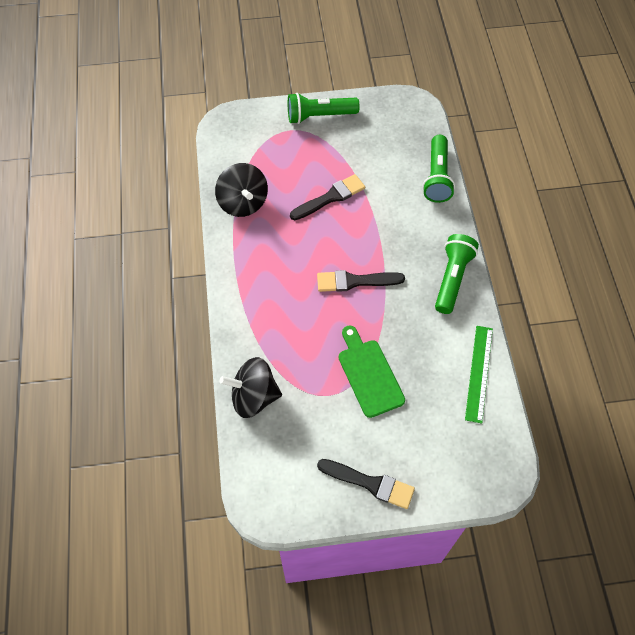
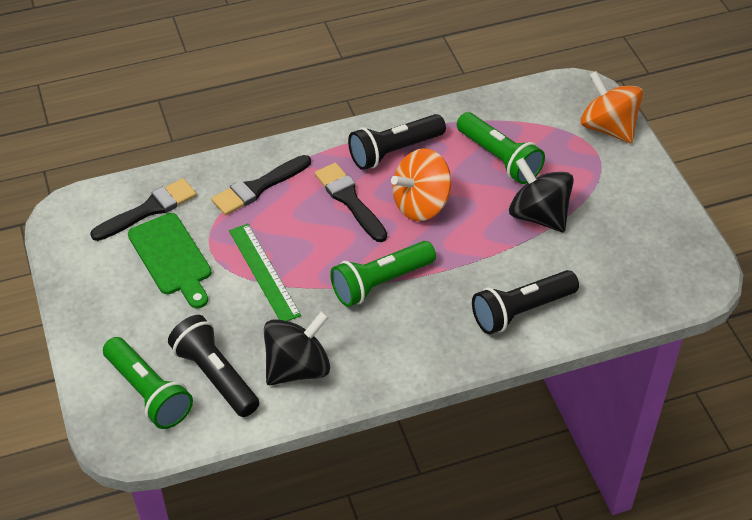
black flashlight: none = 0 -> [168,315,259,417] [348,114,446,170] [472,270,579,334] = 3
orange spinning top: none = 0 -> [391,148,451,221] [580,71,643,144] = 2

